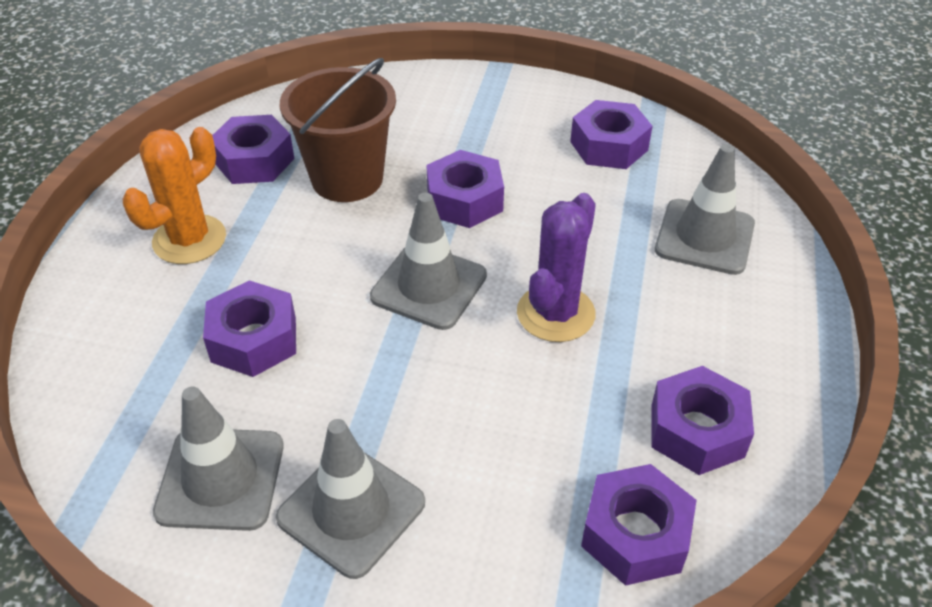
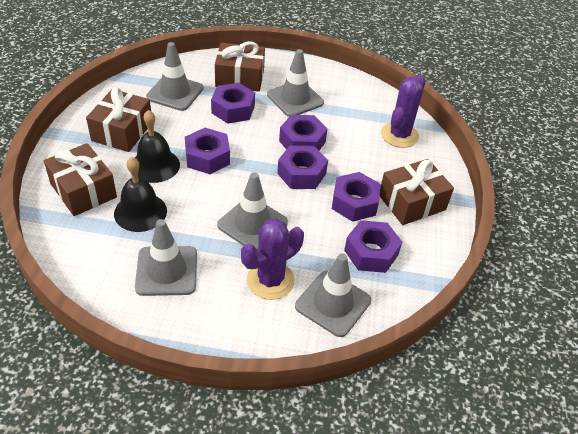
black bell: none = 0 -> [114,157,167,232] [135,110,180,183] = 2
brown bucket: [280,58,396,202] = 1 -> none = 0
brown gift: none = 0 -> [44,143,117,216] [86,88,151,152] [215,41,265,91] [380,159,454,225] = 4
grey traffic cone: [153,386,284,531] [276,419,425,579] [370,193,487,330] [655,144,755,275] = 4 -> [135,219,197,296] [146,42,203,111] [217,172,288,251] [267,49,324,117] [295,253,371,337] = 5
orange cactus: [123,127,226,264] = 1 -> none = 0
purple cactus: [517,193,596,342] = 1 -> [241,218,304,300] [381,75,425,148] = 2

